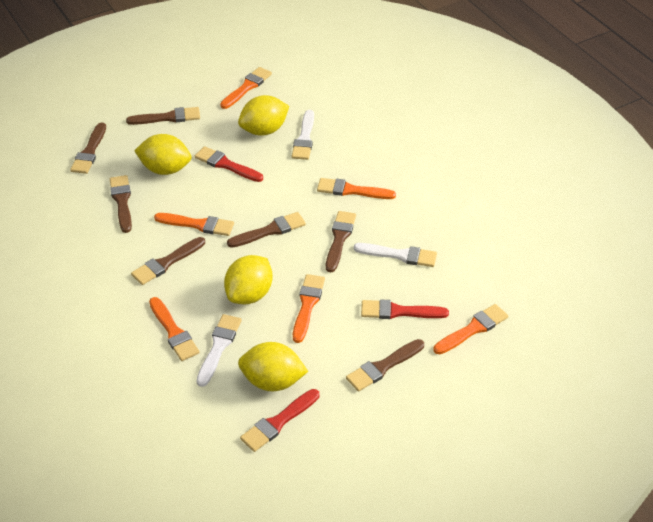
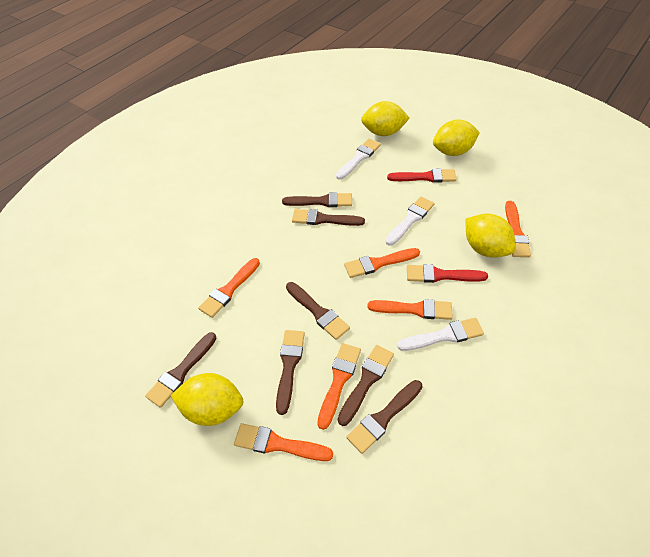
red brush: [195,146,263,182] [240,389,319,452] [361,300,449,319] = 3 -> [387,168,457,183] [407,264,488,283] = 2

